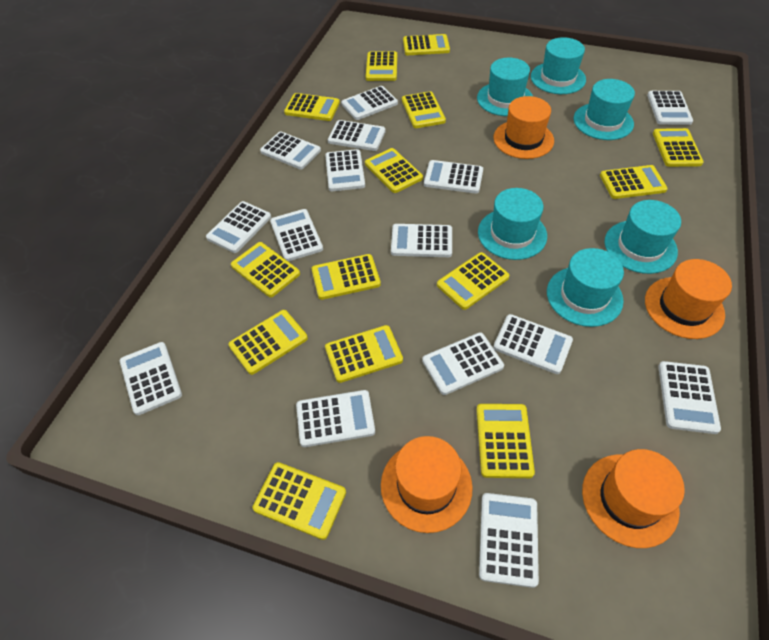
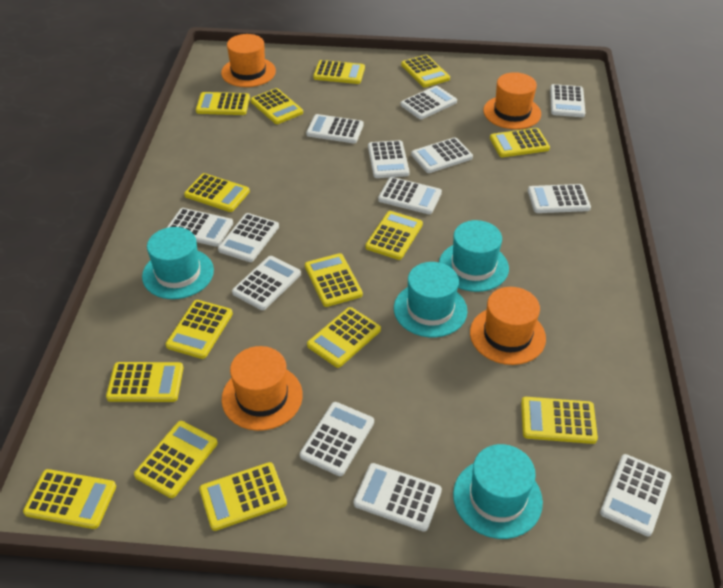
turquoise hat: [477,58,533,116] [478,188,547,260] [531,37,586,94] [547,248,624,327] [574,79,635,140] [604,200,681,274] = 6 -> [142,227,214,299] [394,262,467,337] [439,220,509,292] [453,444,543,539] = 4
white calculator: [120,342,182,415] [206,201,271,253] [260,131,321,170] [270,209,323,261] [296,390,375,447] [325,149,365,191] [328,120,386,151] [341,86,398,120] [391,224,452,257] [422,332,504,395] [424,160,483,194] [479,493,539,588] [493,314,573,374] [647,91,693,125] [658,361,721,434] = 15 -> [167,208,233,247] [218,213,279,262] [232,256,301,310] [300,402,374,476] [306,114,364,143] [354,463,442,531] [368,140,410,178] [378,177,442,214] [400,86,457,119] [411,137,473,173] [528,184,591,213] [550,84,585,117] [600,454,671,536] = 13
yellow calculator: [228,310,308,375] [231,242,300,297] [253,462,346,540] [284,93,340,121] [311,254,381,300] [325,325,403,383] [365,148,423,193] [366,51,397,81] [402,91,446,128] [403,34,450,55] [437,252,509,310] [477,404,535,478] [600,165,668,199] [653,128,703,167] = 14 -> [23,469,116,529] [106,362,183,402] [134,421,218,498] [165,300,233,359] [184,173,250,212] [196,92,250,115] [199,462,287,531] [250,88,303,124] [305,253,363,307] [307,307,381,368] [313,60,365,84] [365,211,423,260] [401,55,450,87] [490,128,550,157] [521,397,598,444] = 15

